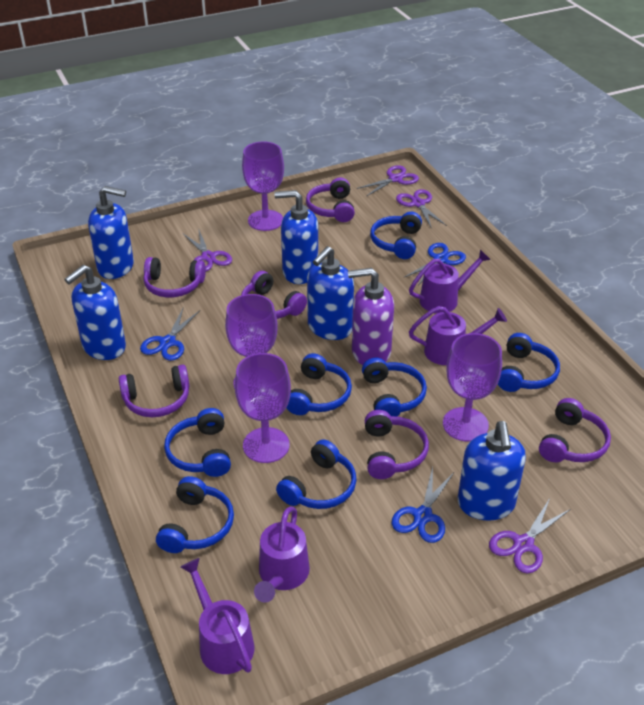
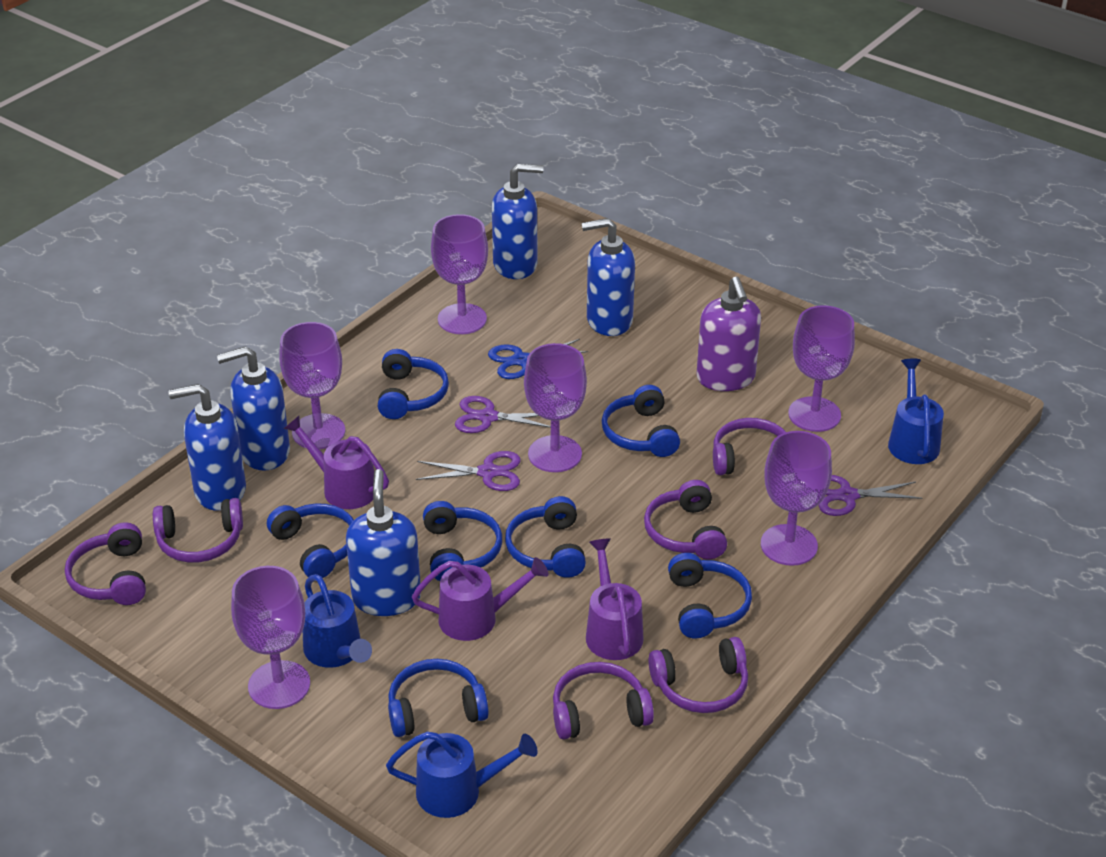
blue scissors: [140,308,200,361] [392,467,455,543] [405,243,466,285] = 3 -> [488,339,588,379] = 1
blue watering can: none = 0 -> [303,574,372,668] [386,731,538,818] [888,358,944,464] = 3
purple goblet: [225,294,278,389] [235,353,291,463] [242,141,284,231] [443,333,502,442] = 4 -> [231,566,310,709] [279,322,345,449] [431,214,488,334] [524,343,587,472] [761,431,832,566] [788,305,855,432] = 6
purple scissors: [183,228,232,271] [356,165,419,197] [396,189,447,229] [489,498,570,573] = 4 -> [416,451,521,491] [455,396,551,433] [819,475,922,516] = 3
purple watering can: [180,558,255,674] [254,506,310,603] [409,249,491,313] [409,306,507,365] = 4 -> [284,416,389,509] [412,557,548,641] [586,538,644,660] = 3

